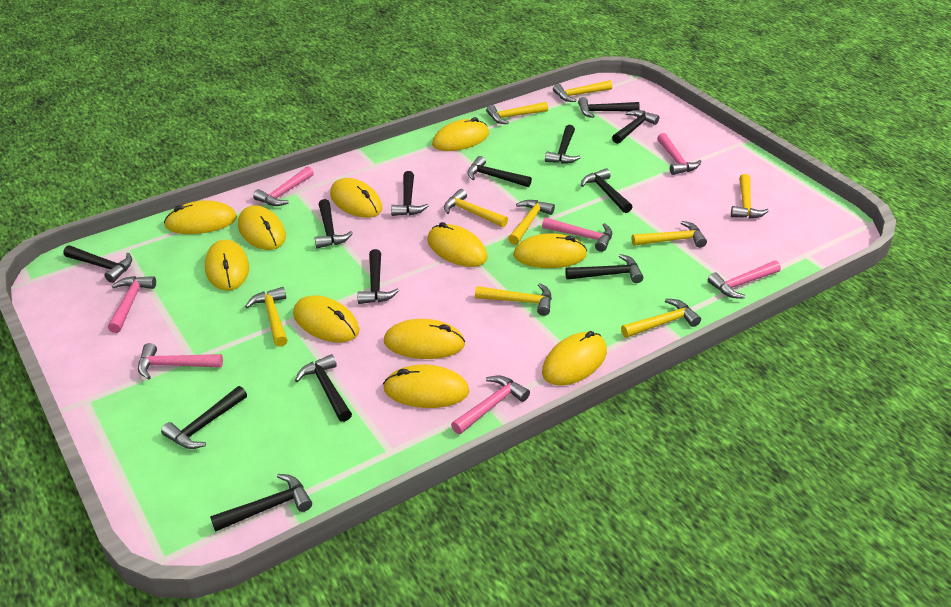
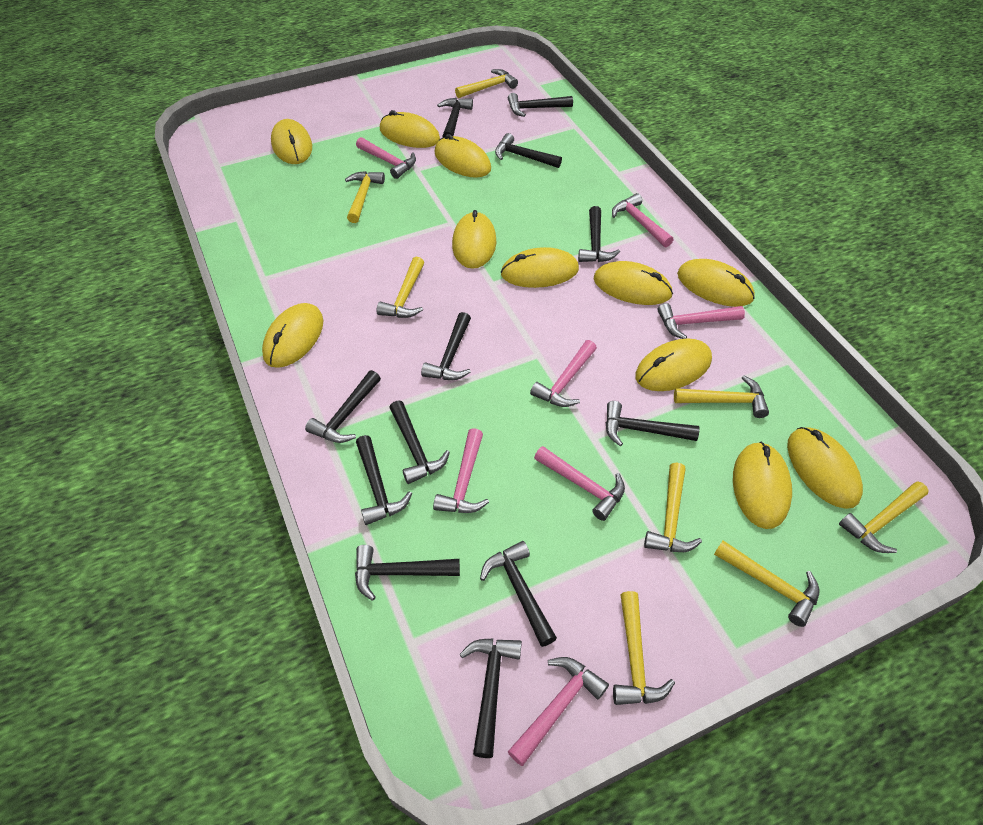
black hammer: [63,245,132,283] [161,386,247,449] [210,474,312,532] [295,354,352,422] [315,199,353,248] [357,249,399,304] [391,171,429,216] [467,156,532,187] [545,125,581,164] [565,254,643,283] [578,97,640,118] [581,168,632,213] [612,110,659,144] = 13 -> [305,370,381,443] [355,545,460,601] [356,435,412,525] [389,400,450,484] [421,312,471,380] [437,98,473,137] [460,638,522,758] [480,541,557,647] [495,133,562,168] [508,93,573,117] [578,206,620,262] [605,401,699,446] = 12
yellow hammer: [245,287,288,347] [444,189,508,227] [475,283,552,316] [486,102,548,124] [508,200,555,245] [553,80,612,102] [621,299,701,338] [632,221,707,248] [731,174,769,218] = 9 -> [345,171,385,223] [376,257,424,318] [455,69,518,98] [613,591,675,705] [644,463,702,552] [674,376,769,418] [714,540,819,627] [839,481,929,553] = 8

